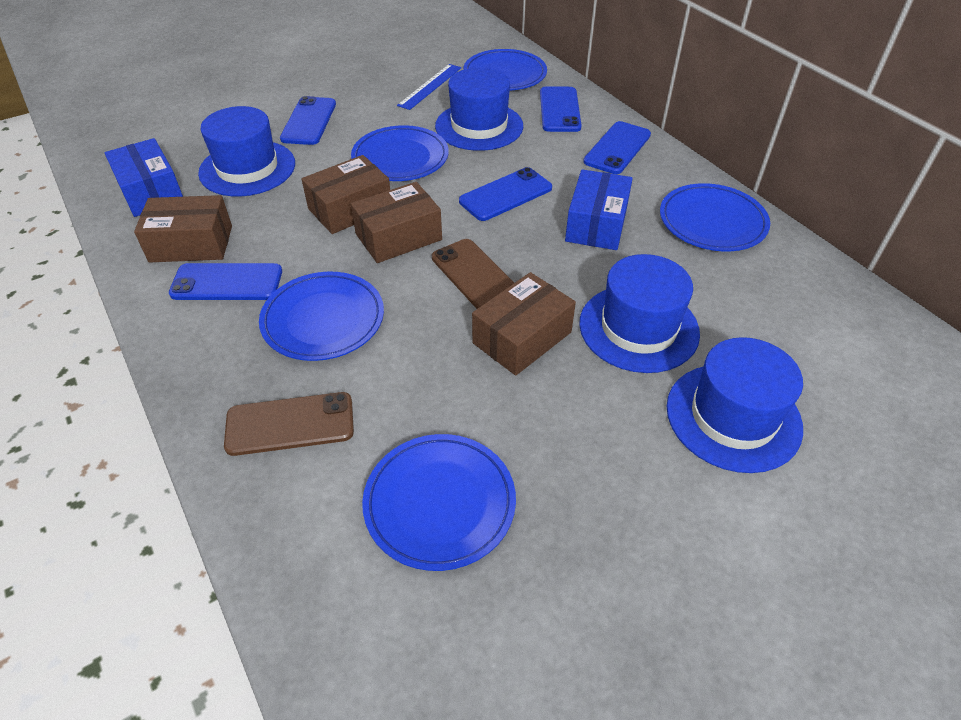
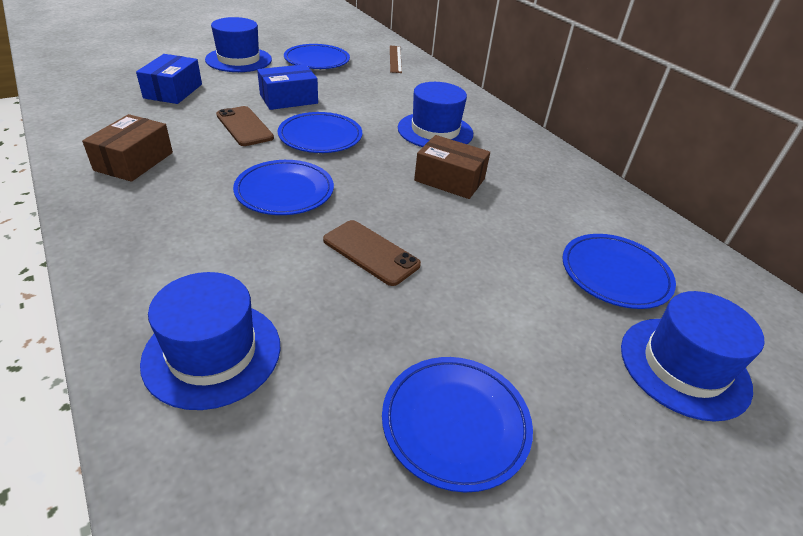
blue phone: [169,263,282,300] [280,96,336,145] [459,167,552,221] [540,86,582,132] [583,121,651,174] = 5 -> none = 0
blue ruler: [397,64,461,110] = 1 -> none = 0
brown box: [134,195,232,263] [302,155,390,234] [351,182,442,263] [472,272,576,375] = 4 -> [82,114,173,182] [414,135,490,199] = 2
brown ruler: none = 0 -> [390,46,402,73] = 1

